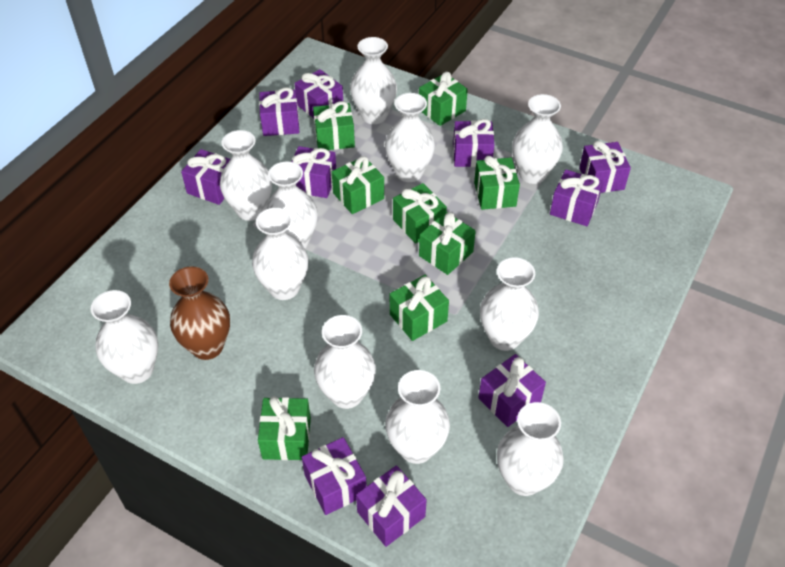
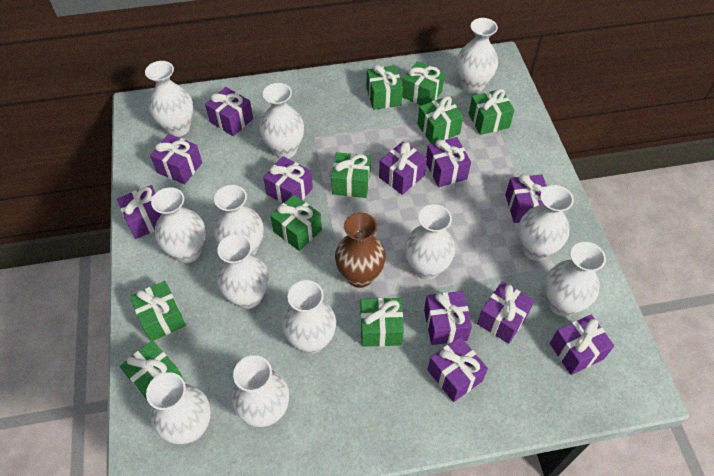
green gift: [258,396,311,460] [313,101,355,150] [332,156,384,214] [390,275,449,341] [393,183,447,244] [419,72,468,126] [419,212,476,275] [474,156,520,210] = 8 -> [120,341,184,399] [130,281,186,341] [270,195,322,251] [331,152,371,198] [360,298,404,347] [366,65,403,110] [402,61,445,105] [417,96,463,144] [469,89,515,135] = 9
purple gift: [181,149,230,205] [259,87,299,136] [292,146,336,198] [295,69,343,118] [302,437,367,515] [356,465,427,547] [453,119,494,167] [479,354,546,427] [550,169,603,226] [579,141,631,193] = 10 -> [117,185,162,239] [150,134,202,184] [205,87,253,136] [263,156,313,203] [379,141,427,195] [424,291,472,345] [426,137,471,187] [428,337,488,402] [477,282,534,344] [505,174,547,223] [550,314,614,375] = 11
white vase: [91,290,158,384] [220,130,272,221] [252,208,308,300] [265,161,318,249] [314,315,376,409] [350,37,397,124] [385,93,435,182] [385,370,450,464] [480,257,539,351] [497,402,564,496] [512,94,563,184] = 11 -> [145,61,193,137] [146,372,211,444] [151,187,206,263] [214,185,264,255] [217,234,269,309] [231,355,289,427] [260,83,304,159] [282,280,336,354] [405,204,455,280] [456,18,498,94] [519,185,574,261] [545,242,606,316] = 12

